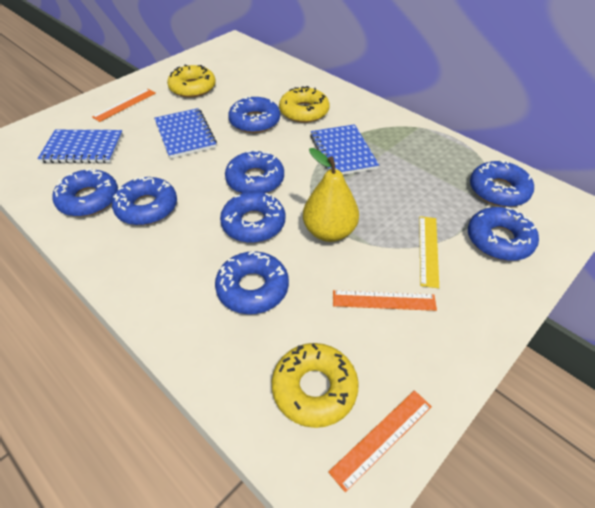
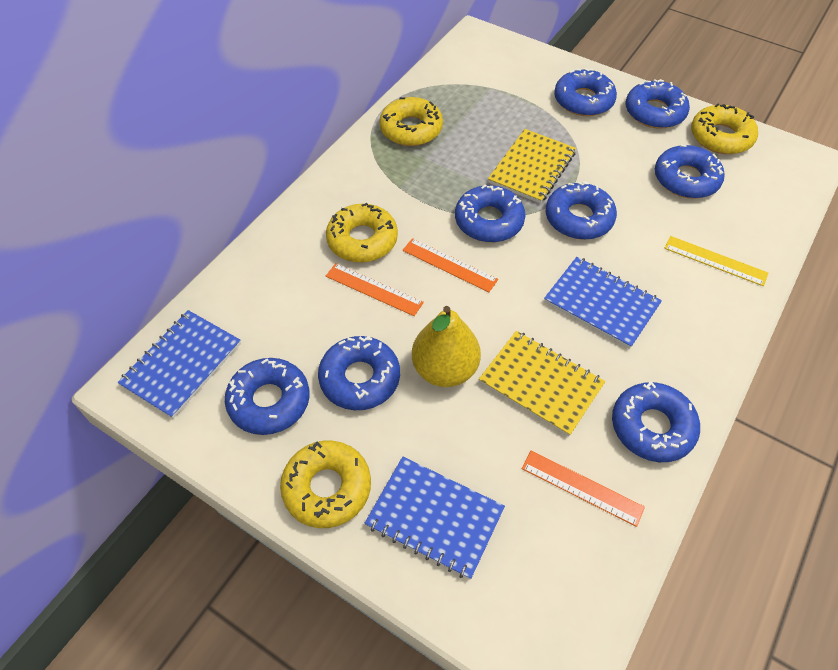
yellow donut: [167,65,216,97] [272,343,359,428] [279,86,330,123] = 3 -> [280,441,371,528] [326,203,398,263] [379,97,443,146] [691,104,758,154] = 4
yellow notebook: none = 0 -> [479,331,605,437] [488,129,576,204] = 2

